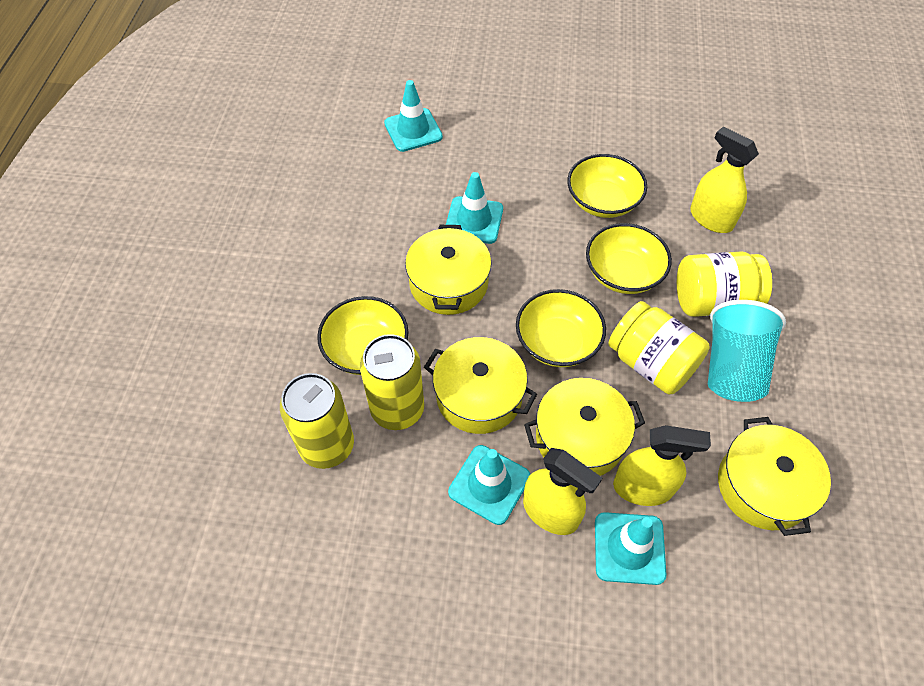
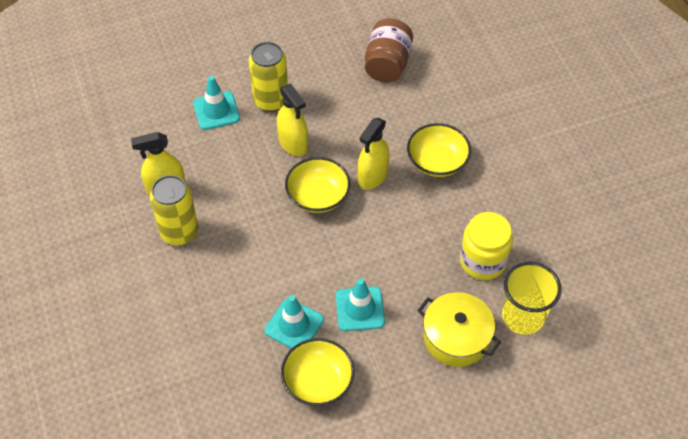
brown jar: none = 0 -> [365,19,413,82] = 1
turquoise cup: [708,300,786,402] = 1 -> none = 0
turquoise traffic cone: [384,80,443,152] [446,172,503,244] [448,445,530,525] [595,512,667,585] = 4 -> [193,76,240,130] [264,295,324,349] [336,278,385,331] = 3
yellow bowl: [317,296,409,375] [516,289,606,367] [567,154,647,218] [586,223,672,294] = 4 -> [281,338,354,406] [285,157,350,213] [407,123,471,177] = 3
yellow cup: none = 0 -> [502,262,562,335] = 1
yellow jar: [609,301,710,395] [677,252,772,317] = 2 -> [460,212,513,280] = 1
yellow pot: [405,225,492,315] [424,337,537,434] [524,378,645,476] [718,417,831,536] = 4 -> [417,292,501,367] = 1

